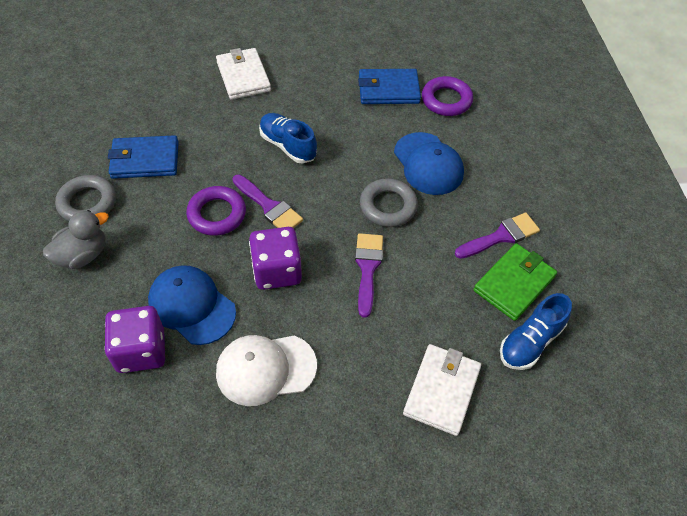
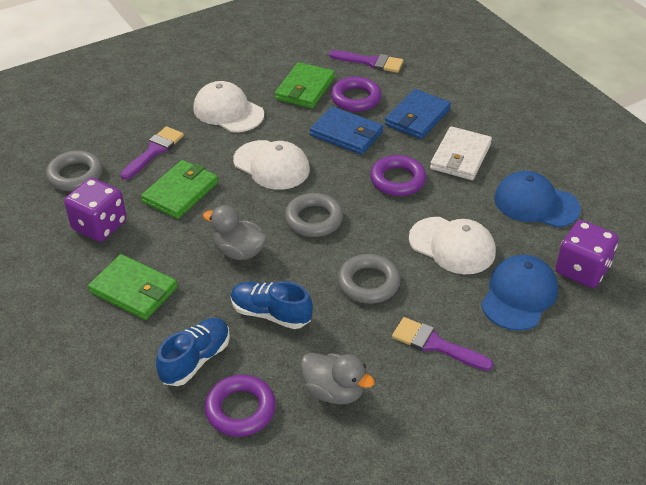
green wallet: [473,243,557,321] = 1 -> [88,254,178,320] [141,160,218,219] [275,62,335,109] = 3
grey duck: [43,210,109,269] = 1 -> [203,205,267,260] [301,353,375,404] = 2
grey ring: [55,175,116,221] [360,178,418,227] = 2 -> [46,150,103,191] [285,193,343,237] [338,254,400,304] = 3
purple ring: [186,186,246,236] [422,76,473,116] = 2 -> [205,375,276,437] [331,77,382,112] [370,155,426,196] = 3
white cap: [216,335,317,406] = 1 -> [193,81,264,132] [233,140,310,190] [409,217,496,274] = 3
white wallet: [216,48,271,100] [403,344,481,436] = 2 -> [430,126,492,180] = 1

